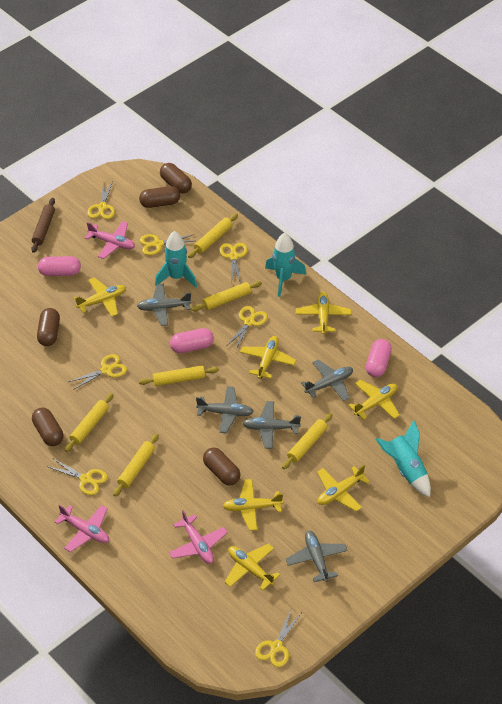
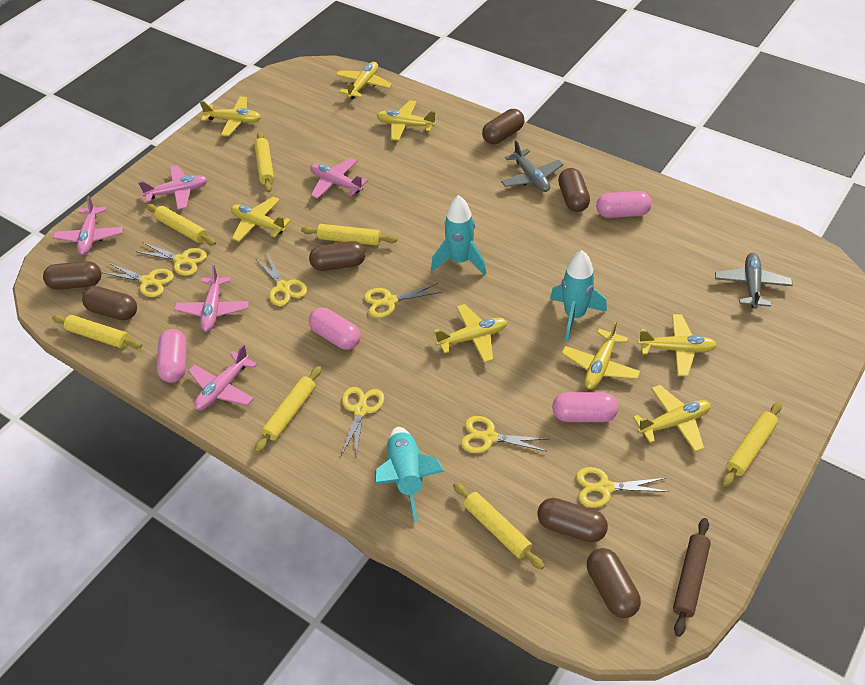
brown capsule: [32,408,64,446] [37,308,60,346] [139,186,180,208] [160,163,192,193] [203,448,240,485] = 5 -> [43,261,102,290] [82,287,137,320] [309,241,366,271] [482,109,524,144] [537,498,608,542] [558,168,590,212] [587,548,641,618] = 7
grey plane: [137,284,192,326] [196,386,254,433] [243,401,301,449] [286,531,348,582] [301,359,353,401] = 5 -> [501,140,563,192] [715,253,793,309] = 2
pink capsule: [38,256,81,276] [170,328,214,353] [366,339,392,377] = 3 -> [157,329,187,383] [309,308,361,350] [552,392,618,422] [596,191,652,218] = 4
pink plane: [55,504,109,552] [85,221,135,259] [169,510,228,564] = 3 -> [53,196,123,255] [138,165,208,210] [174,265,249,332] [188,344,257,410] [310,158,368,199] = 5
yellow plane: [74,277,126,317] [223,479,283,531] [225,544,280,591] [240,336,296,379] [296,292,351,334] [317,465,370,512] [348,380,400,420] = 7 -> [200,97,261,136] [231,196,291,242] [336,62,392,99] [377,100,437,141] [434,304,507,363] [561,320,641,389] [633,385,711,452] [638,314,717,377] = 8
yellow rolling pin: [65,393,113,452] [113,433,159,496] [139,366,219,386] [188,213,238,258] [192,281,262,311] [282,413,333,469] = 6 -> [52,315,142,349] [146,204,216,245] [254,132,274,192] [255,366,322,453] [301,224,398,246] [453,483,544,570] [722,402,782,487] = 7

